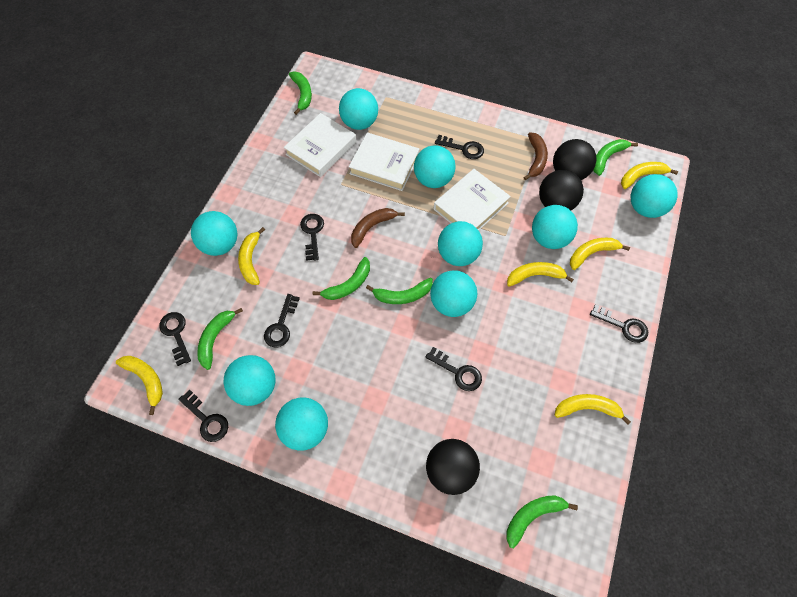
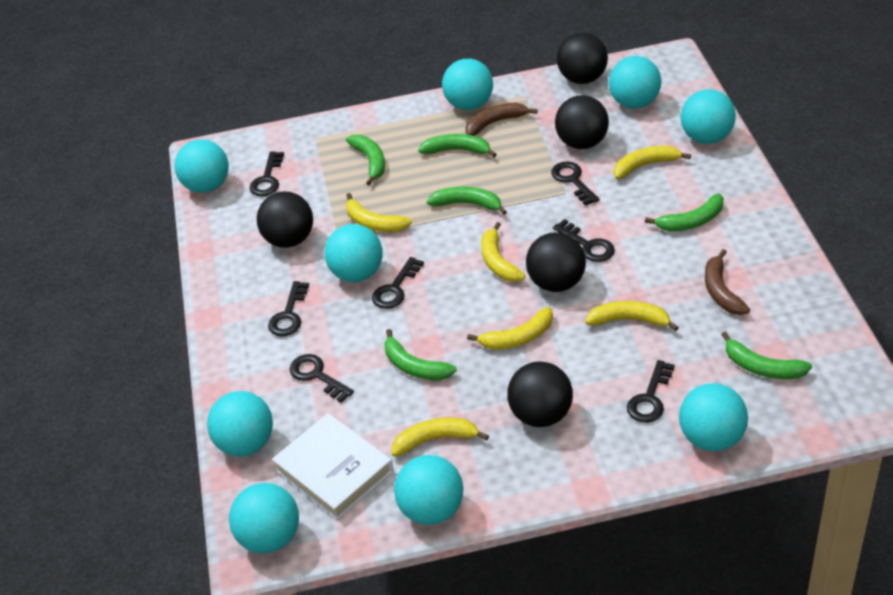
black ball: [426,439,480,495] [539,170,584,210] [553,139,596,180] = 3 -> [257,191,313,248] [507,362,573,427] [526,232,586,292] [555,95,609,149] [557,33,608,84] = 5
white book: [284,113,356,177] [349,132,419,191] [434,169,511,231] = 3 -> [272,413,393,520] = 1

